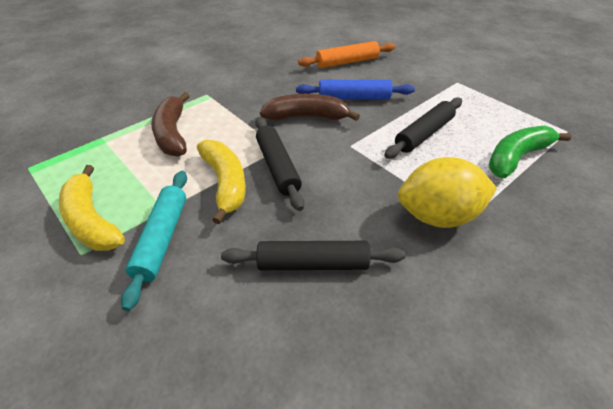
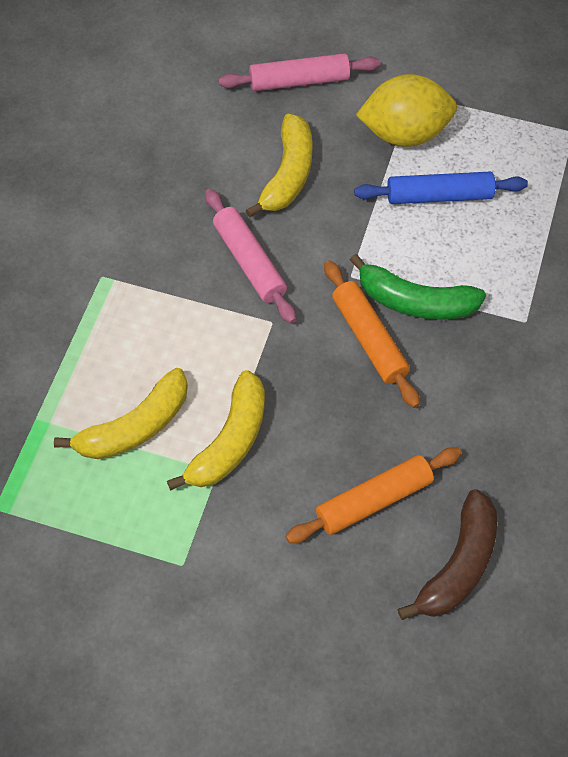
black rolling pin: [221,241,405,270] [255,117,304,211] [384,97,462,159] = 3 -> none = 0
brown banana: [151,92,190,157] [260,94,360,121] = 2 -> [398,489,497,620] = 1
orange rolling pin: [298,41,395,68] = 1 -> [286,448,462,543] [324,260,420,408] = 2
pink rolling pin: none = 0 -> [205,189,296,324] [218,53,381,91] = 2
turquoise rolling pin: [121,171,187,311] = 1 -> none = 0
yellow banana: [59,165,125,251] [197,140,246,224] = 2 -> [54,368,188,459] [167,370,265,490] [246,114,313,217] = 3

